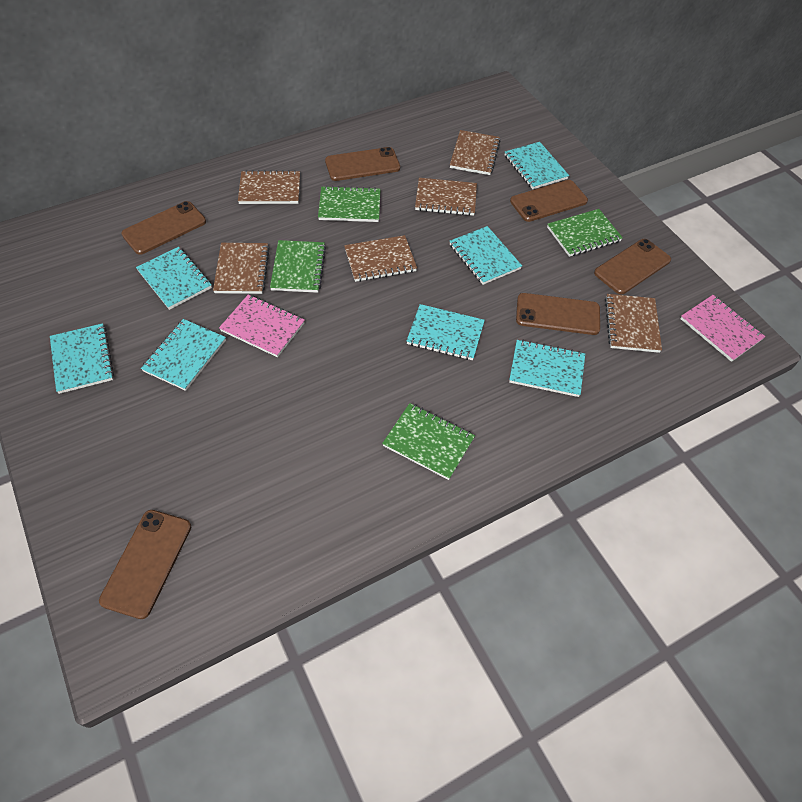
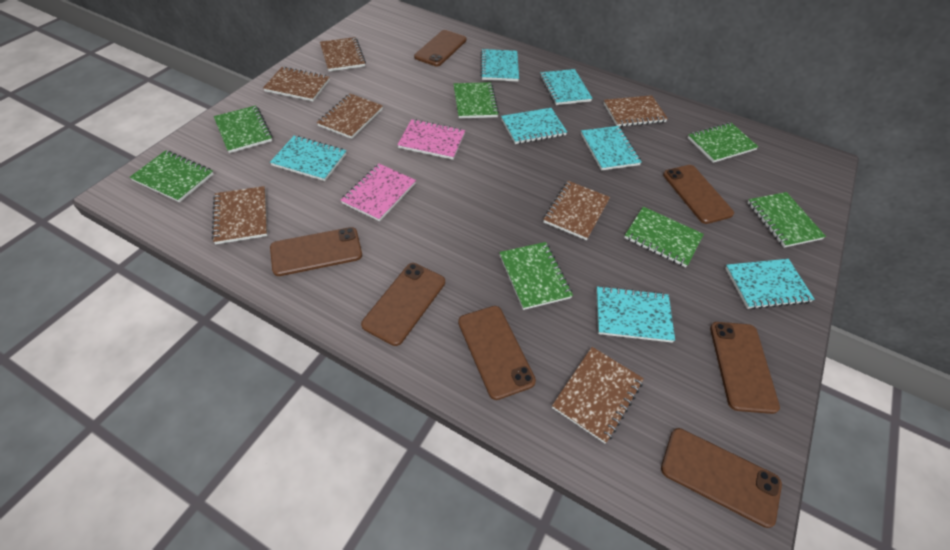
brown notebook: [213,243,270,294] [238,170,300,204] [344,235,417,282] [415,178,477,216] [450,130,501,175] [605,294,662,353] = 6 -> [212,186,267,244] [263,67,330,101] [317,93,383,139] [320,37,366,71] [543,181,610,240] [552,347,644,444] [603,95,668,127] = 7
brown phone: [99,510,191,619] [121,201,206,255] [325,147,400,181] [510,180,588,222] [516,293,600,335] [594,239,671,294] = 6 -> [270,227,362,276] [361,263,445,346] [414,30,466,66] [458,306,536,400] [661,428,782,528] [663,165,734,224] [710,322,780,414] = 7
green notebook: [270,240,326,293] [318,186,380,222] [382,403,475,480] [547,209,623,257] = 4 -> [130,150,214,202] [214,105,273,153] [453,82,499,119] [499,242,573,310] [624,207,704,267] [688,122,758,163] [747,192,826,248] = 7

